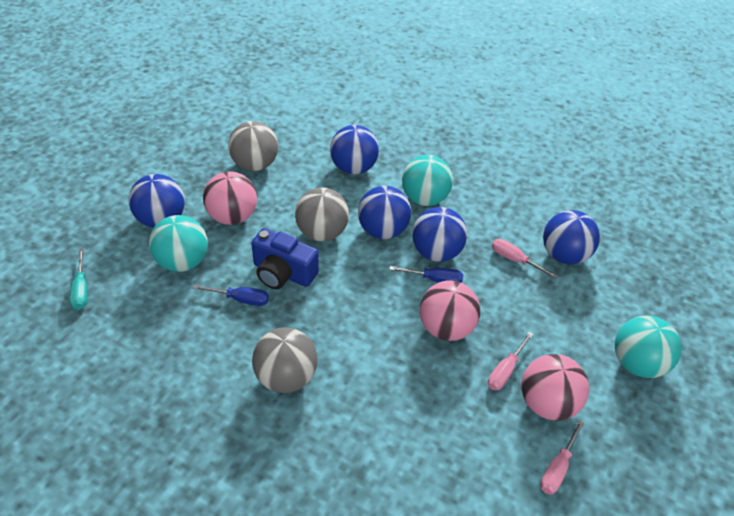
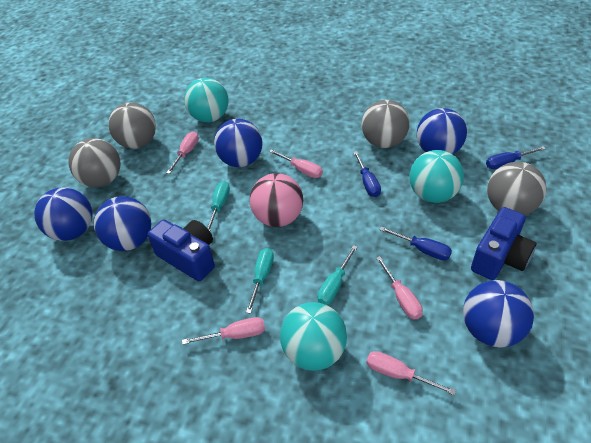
blue camera: [251,228,319,289] = 1 -> [148,220,215,281] [471,207,536,280] = 2
blue screwdriver: [192,285,269,306] [389,266,463,283] = 2 -> [353,151,381,197] [379,226,452,260] [486,146,546,169] = 3
grey ball: [228,121,278,171] [252,327,318,393] [295,187,349,241] = 3 -> [68,138,120,187] [108,102,156,149] [362,100,410,148] [487,162,546,215] = 4
pink ball: [203,171,257,225] [420,280,480,341] [521,354,589,421] = 3 -> [250,173,303,227] = 1
pink screwdriver: [488,332,534,390] [492,239,558,279] [540,420,584,495] = 3 -> [166,131,199,174] [182,317,265,345] [269,149,323,178] [366,351,456,396] [376,256,423,319] = 5
turquoise screwdriver: [70,249,88,310] = 1 -> [208,181,230,231] [246,248,274,314] [317,245,358,305] = 3

